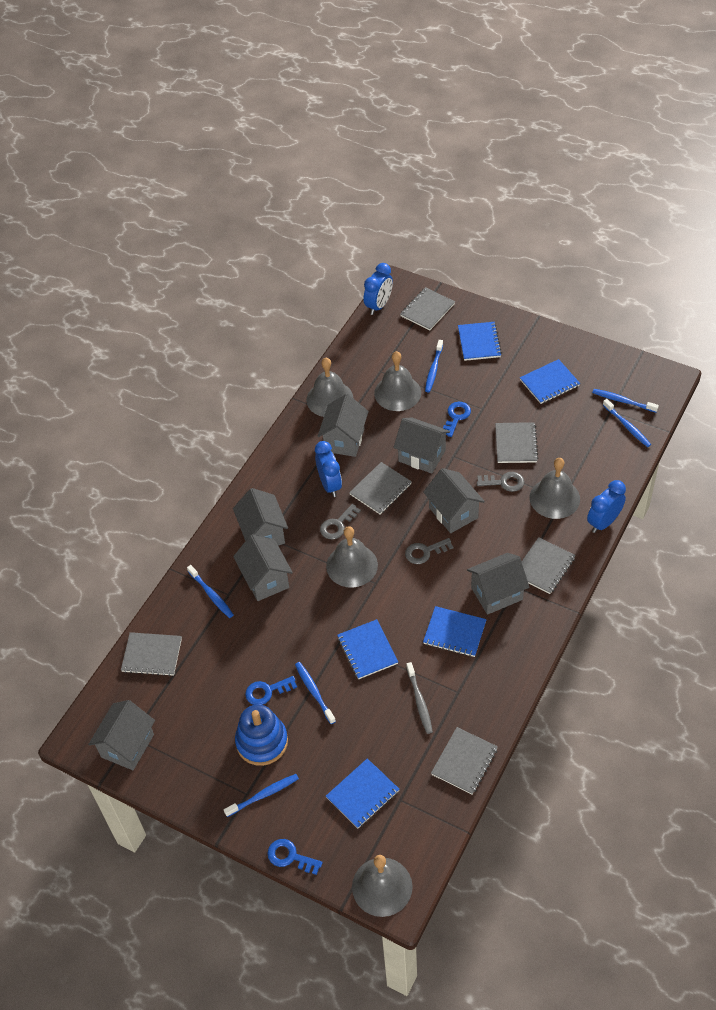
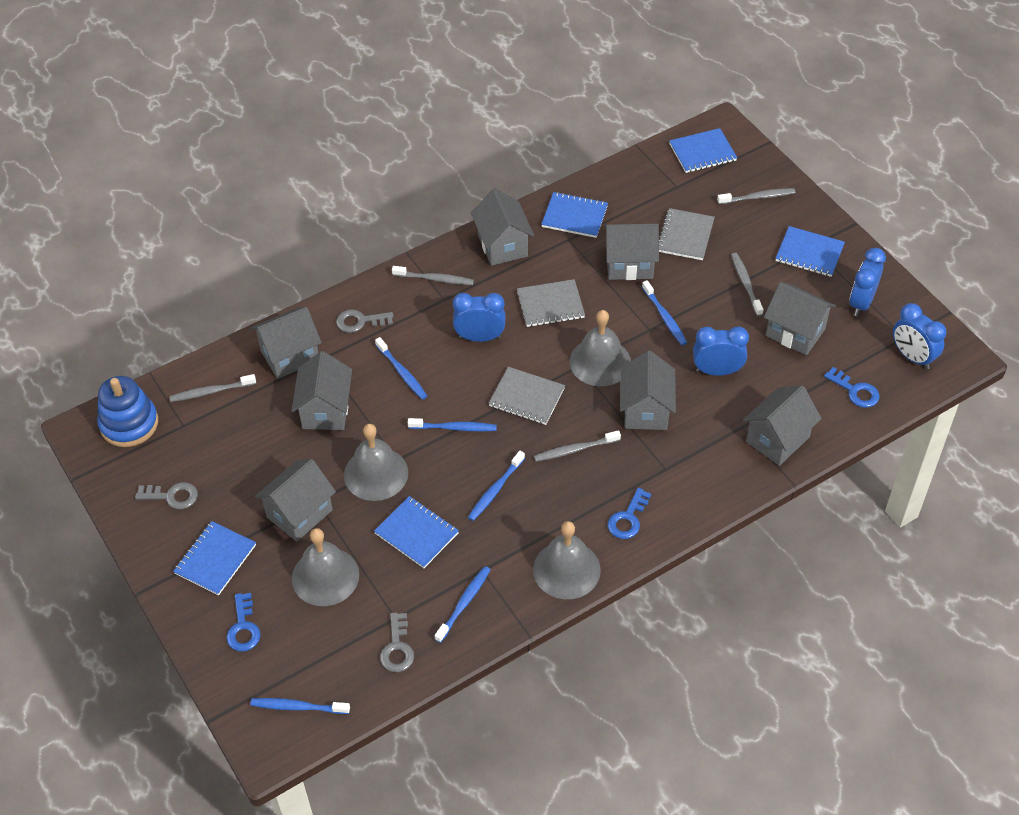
blue clock: [315,441,342,497] [364,263,393,315] [587,480,626,533] = 3 -> [453,293,505,342] [693,327,749,376] [849,248,886,317] [893,303,946,369] = 4
grey bell: [306,358,353,417] [326,526,378,588] [352,855,413,917] [374,351,421,411] [530,458,580,519] = 5 -> [292,528,359,606] [344,424,408,501] [533,521,601,599] [570,310,631,386] = 4
grey house: [88,700,155,770] [233,488,288,546] [233,534,293,601] [317,394,369,457] [393,418,450,474] [423,468,485,533] [467,553,529,615] = 7 -> [251,307,322,379] [255,459,336,542] [292,351,352,430] [471,189,534,266] [604,224,659,280] [620,351,676,430] [743,385,822,466] [764,282,836,355] = 8
grey notebook: [121,632,182,676] [349,462,412,514] [400,287,455,331] [431,727,498,795] [495,422,538,463] [522,537,576,594] = 6 -> [488,367,565,425] [517,279,585,327] [659,208,715,260] = 3
grey toothbrush: [406,662,433,734] = 1 -> [169,374,256,402] [392,266,474,285] [534,430,621,462] [717,188,795,204] [731,253,763,316] = 5

